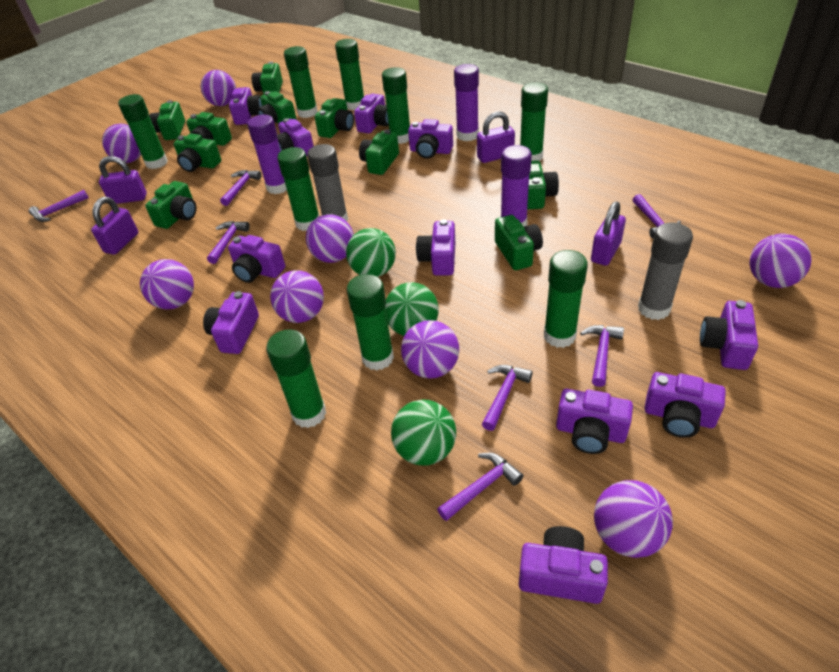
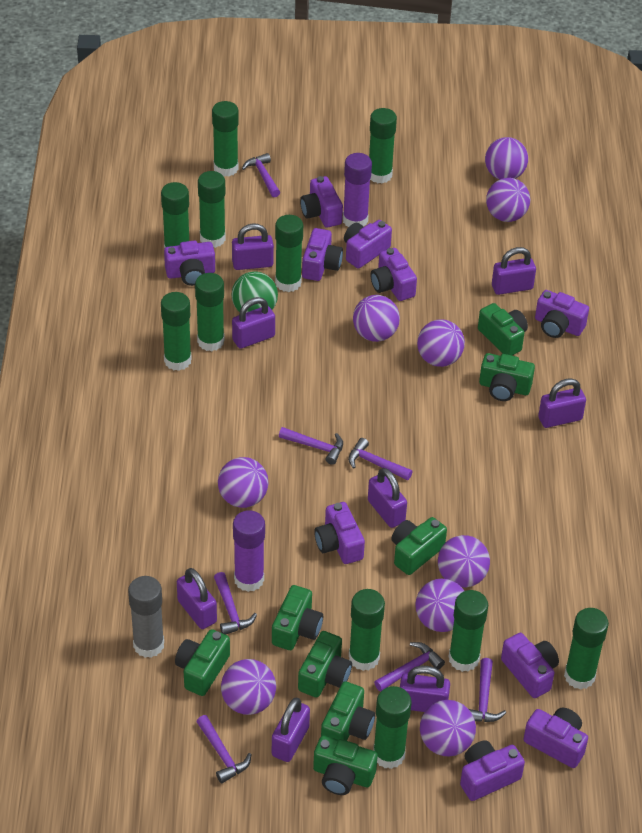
green ball: [346,228,396,277] [385,282,438,336] [391,400,456,465] = 3 -> [231,271,278,313] = 1
green camera: [145,181,196,229] [149,100,185,140] [173,133,221,172] [186,112,232,146] [252,62,283,95] [257,91,297,124] [314,98,354,138] [359,129,399,175] [495,215,543,270] [527,160,559,209] = 10 -> [175,629,230,696] [272,585,323,650] [298,631,352,698] [313,735,378,795] [321,681,375,741] [391,517,447,575] [478,303,528,355] [479,353,535,401] = 8
green glue stick: [118,94,168,169] [266,329,326,428] [277,147,319,231] [284,46,318,118] [335,39,364,110] [347,274,394,371] [382,67,410,144] [520,82,548,161] [544,250,588,348] = 9 -> [161,182,189,249] [161,292,192,371] [195,273,224,351] [198,171,226,248] [212,101,239,177] [275,215,303,292] [349,589,385,671] [369,108,397,184] [373,686,412,769] [448,590,488,672] [564,608,609,689] = 11
grey glue stick: [307,144,348,221] [638,222,693,320] = 2 -> [128,576,164,658] = 1
purple ball: [102,124,141,163] [140,259,194,310] [201,70,236,106] [270,271,324,323] [306,214,354,263] [401,320,459,379] [594,480,673,558] [750,234,812,288] = 8 -> [218,457,268,508] [221,659,276,715] [353,295,400,342] [415,579,464,632] [417,319,465,367] [420,700,476,757] [438,535,490,587] [485,137,528,180] [486,178,530,222] = 9
purple camera: [203,291,259,354] [228,235,285,283] [229,87,262,125] [277,118,314,156] [354,94,389,133] [408,119,453,159] [416,219,455,275] [519,526,608,604] [556,389,633,454] [645,372,726,438] [700,300,758,370] = 11 -> [164,241,215,286] [300,176,343,228] [302,228,343,281] [314,502,365,564] [344,220,392,268] [370,248,417,301] [460,740,525,801] [501,633,559,698] [524,708,588,768] [535,290,589,338] = 10
purple glue stick: [247,115,287,194] [454,64,479,141] [501,145,532,227] = 3 -> [233,510,265,592] [343,153,372,227] = 2
purple padlock: [91,197,138,255] [99,156,147,204] [477,111,515,163] [591,201,626,266] = 4 -> [177,568,217,629] [232,223,274,270] [232,297,275,349] [272,698,310,762] [368,468,407,528] [400,666,450,712] [492,247,536,295] [538,378,586,428] = 8

